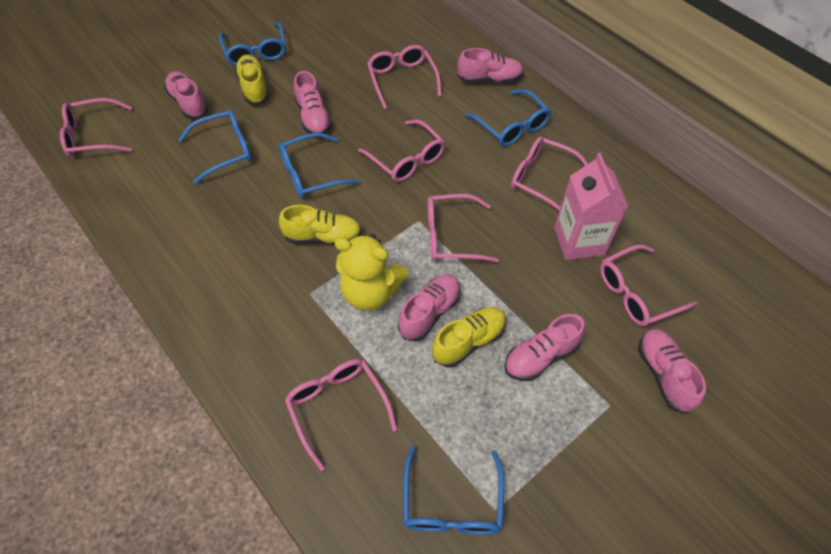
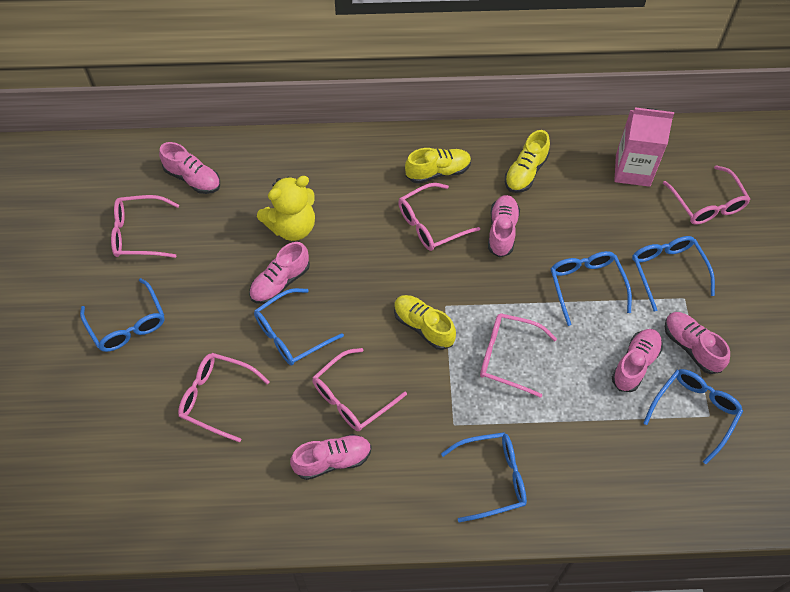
blue glasses: [178,110,251,184] [219,23,286,66] [279,133,360,198] [403,445,504,535] [465,89,551,146] = 5 -> [80,278,165,352] [254,288,344,365] [441,432,527,522] [550,251,632,326] [632,236,715,311] [643,369,743,464] = 6
pink glasses: [60,98,132,157] [285,359,397,471] [358,119,445,182] [367,45,442,109] [428,194,499,263] [511,137,588,211] [600,245,698,326] = 7 -> [111,195,179,258] [178,353,270,443] [312,348,407,431] [398,183,480,251] [480,313,557,398] [663,165,751,225] = 6

